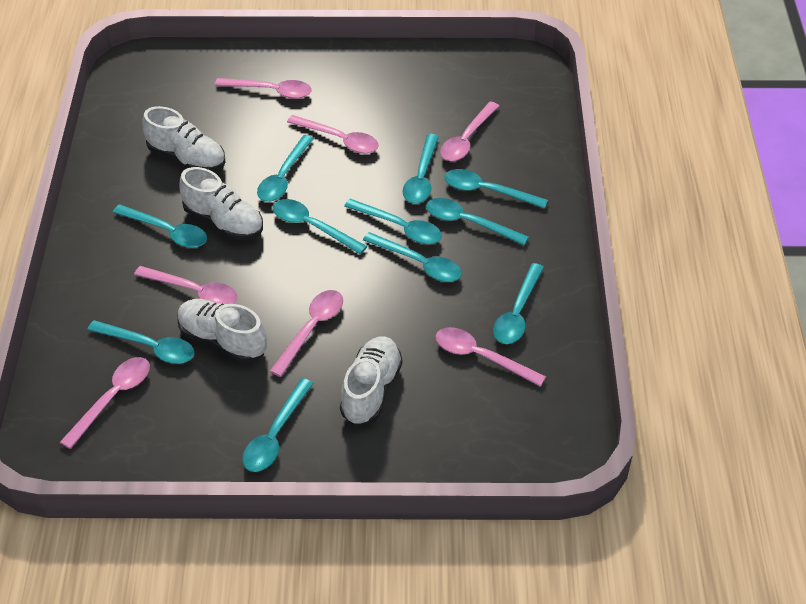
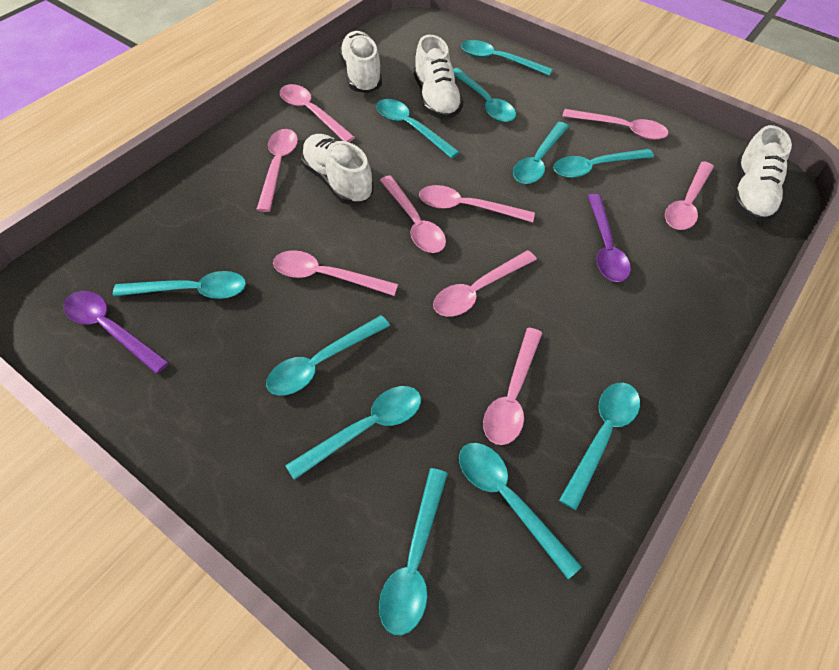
pink spoon: [60,357,150,449] [134,266,237,304] [215,78,312,99] [270,290,343,377] [287,115,379,154] [435,327,546,387] [440,102,499,161] = 7 -> [256,129,298,212] [273,250,398,296] [280,84,355,142] [380,175,446,253] [419,185,535,222] [433,250,537,317] [483,328,542,445] [562,109,669,140] [665,161,714,230] = 9
purple spoon: none = 0 -> [64,291,169,374] [588,194,631,282] = 2

